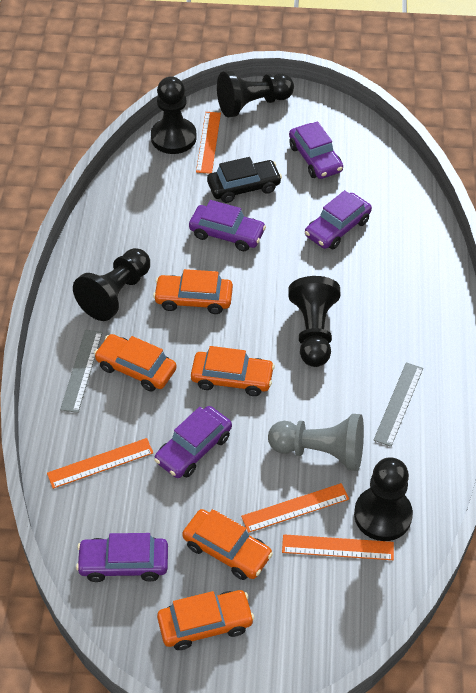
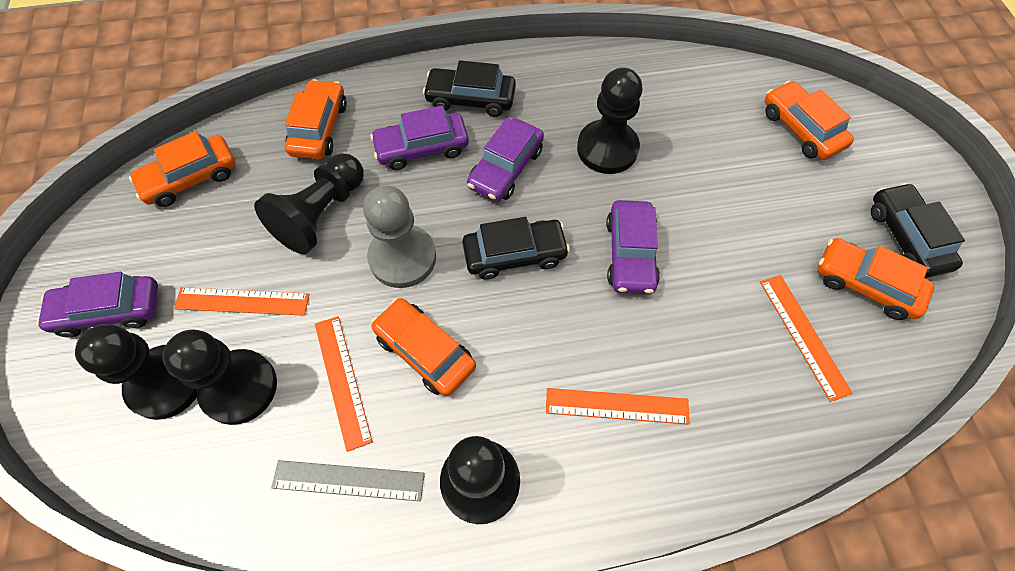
black car: [207,157,282,203] = 1 -> [423,60,516,117] [462,217,570,280] [871,183,965,278] = 3
grey ruler: [60,330,102,413] [373,362,423,447] = 2 -> [271,460,425,501] = 1
purple car: [76,533,168,582] [154,406,232,478] [189,200,266,251] [289,121,343,179] [305,190,372,249] = 5 -> [36,272,158,337] [370,106,469,170] [467,118,544,202] [606,200,660,294] = 4

